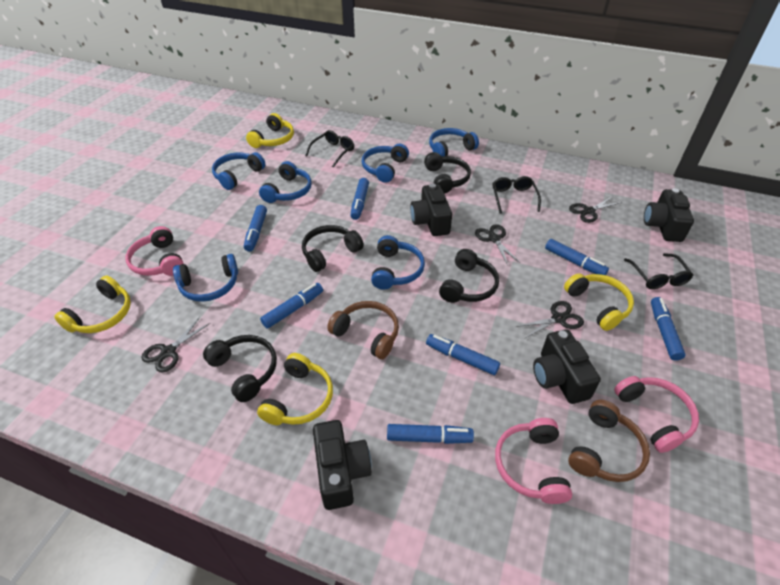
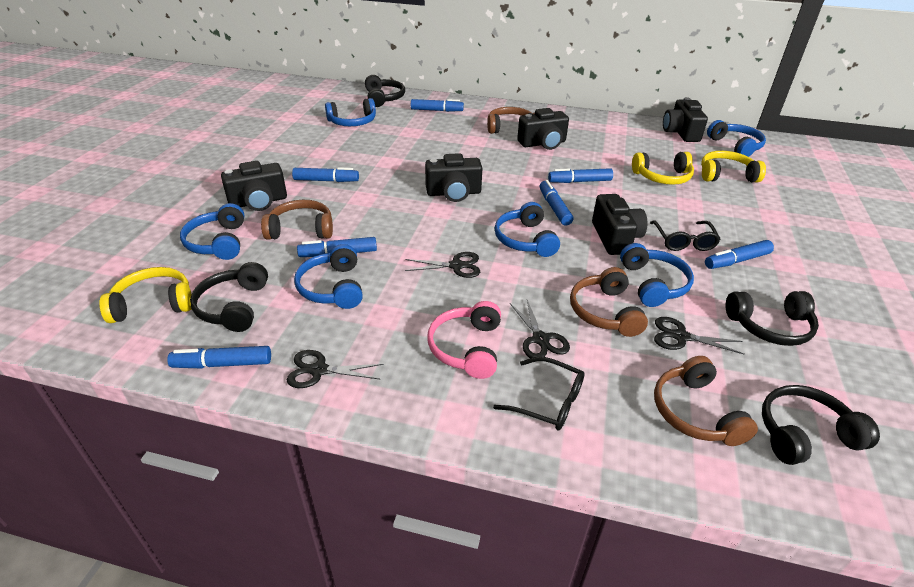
black camera: [313,420,372,510] [410,183,452,236] [533,329,601,404] [644,188,694,242] = 4 -> [221,161,287,211] [425,153,482,202] [517,108,569,150] [592,194,647,255] [663,97,708,142] = 5
black glasses: [305,130,354,168] [492,176,541,214] [624,253,693,289] = 3 -> [493,357,584,430] [650,221,720,251] = 2
brown headphones: [327,301,399,359] [568,400,650,482] = 2 -> [261,200,333,240] [487,107,535,134] [570,267,648,337] [654,356,758,446] = 4
pink headphones: [125,226,184,276] [495,418,572,504] [614,376,699,453] = 3 -> [427,301,501,379] = 1
yellow headphones: [54,276,131,333] [246,113,294,148] [257,353,333,425] [564,273,634,331] = 4 -> [99,267,192,323] [632,152,694,185] [701,151,766,183] = 3

